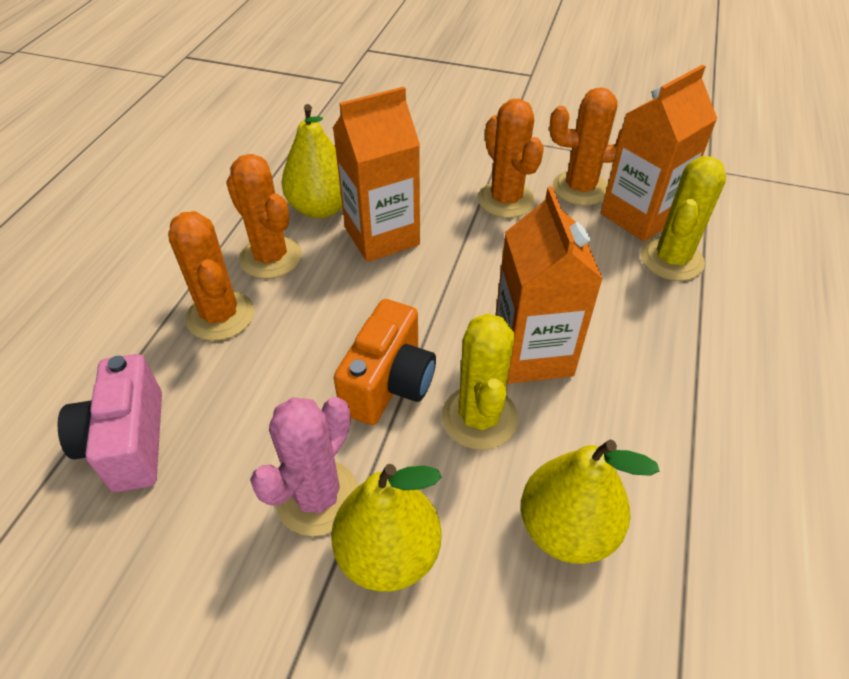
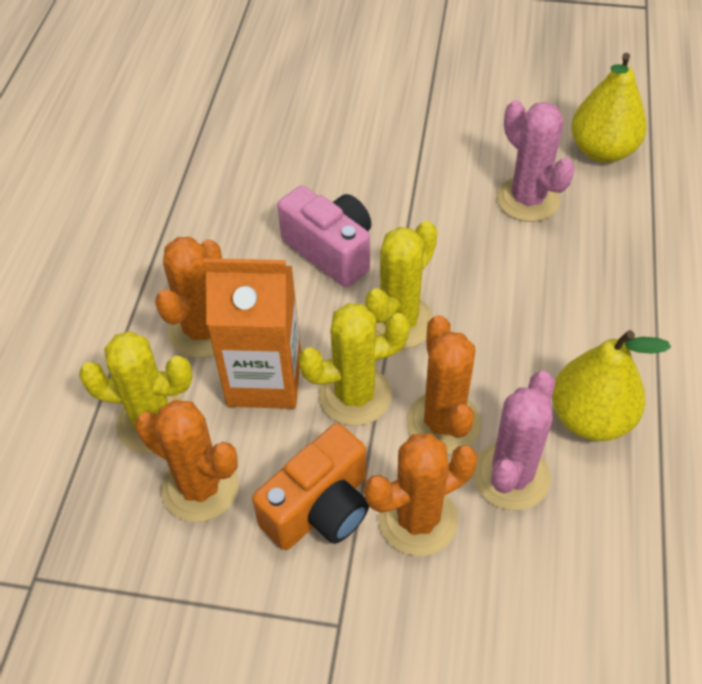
orange carton: [333,87,420,262] [495,187,603,384] [601,65,717,242] = 3 -> [204,258,301,409] = 1
pink cactus: [250,397,358,536] = 1 -> [473,371,555,510] [497,100,575,222] = 2
yellow cactus: [442,313,518,450] [641,156,726,281] = 2 -> [79,331,193,454] [298,303,410,426] [365,221,438,349] = 3
yellow pear: [282,104,343,218] [331,464,442,592] [521,439,660,564] = 3 -> [552,330,671,441] [571,53,647,163] = 2

